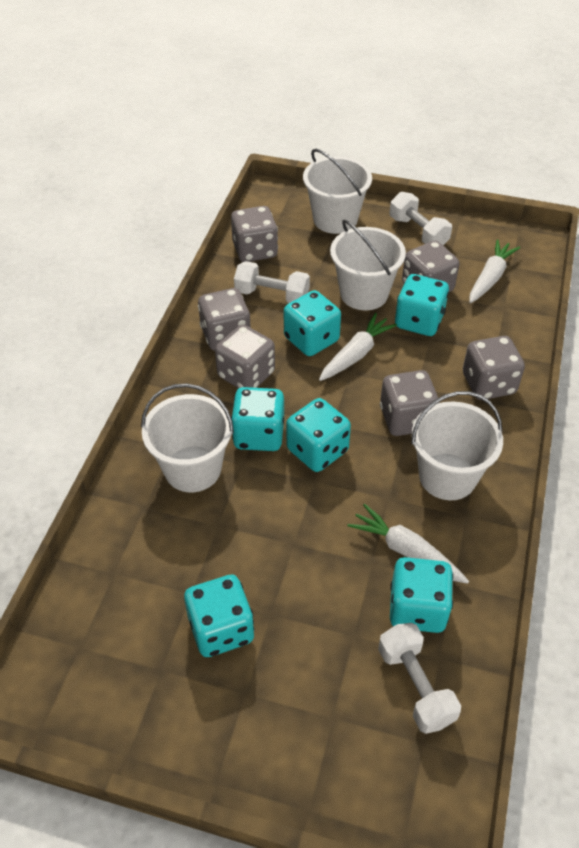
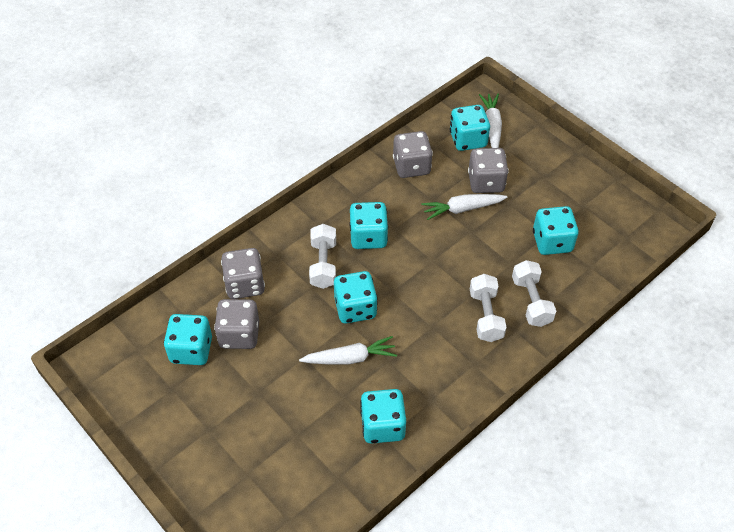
grey dice: [198,288,251,351] [215,325,275,388] [231,206,278,262] [380,370,438,436] [402,241,459,292] [463,336,525,400] = 6 -> [214,299,259,349] [221,248,265,299] [393,131,433,178] [468,148,509,193] = 4
white bucket: [141,383,234,492] [303,149,372,234] [330,220,406,310] [411,391,503,500] = 4 -> none = 0

